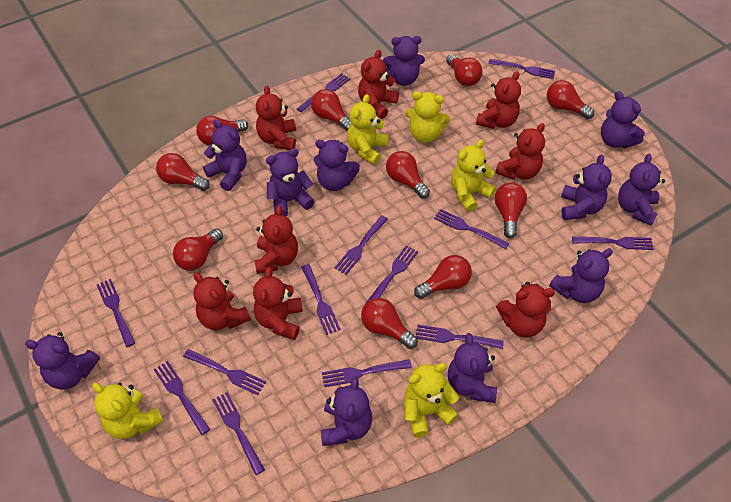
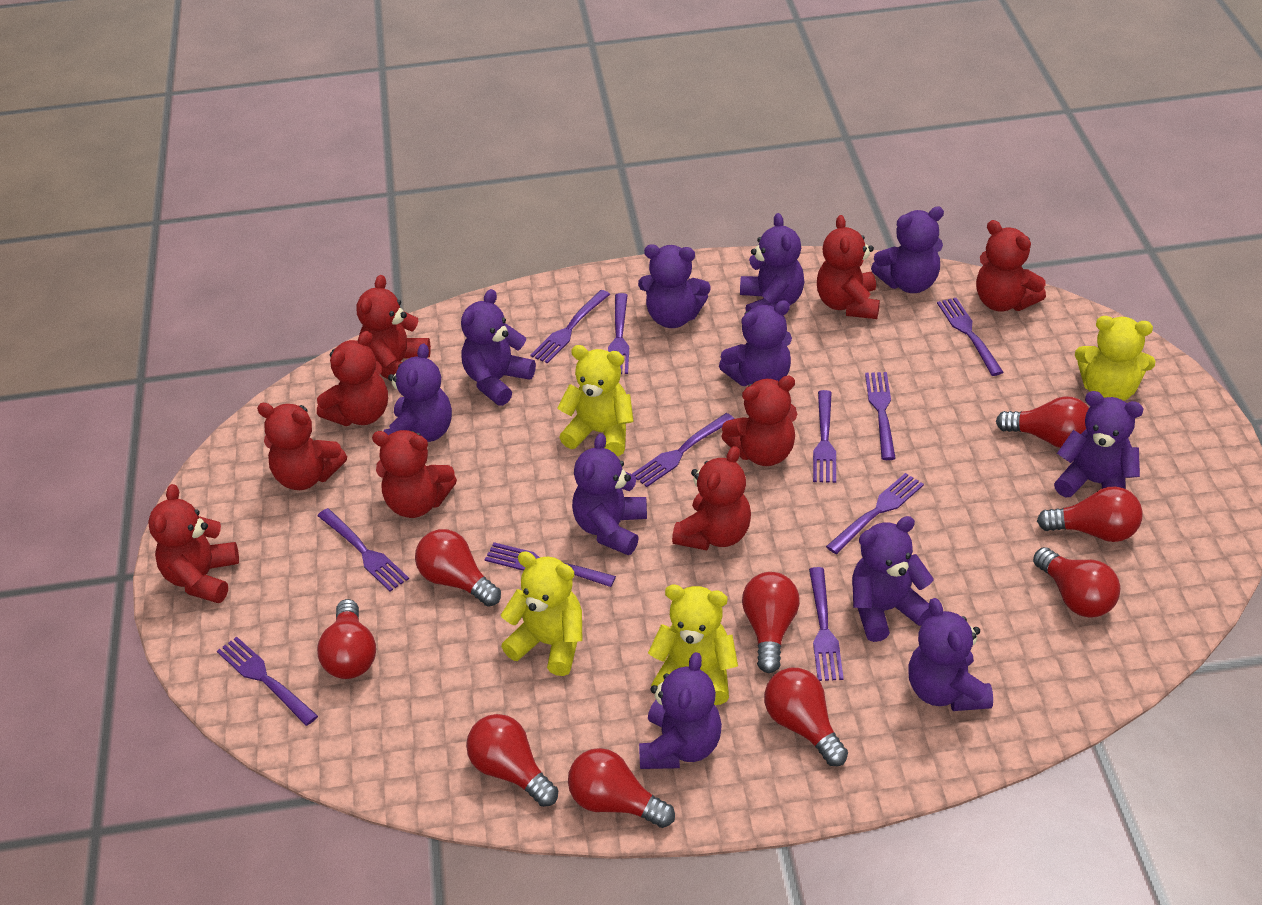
purple fork: [97,279,135,347] [154,361,210,435] [183,349,266,395] [213,392,265,475] [297,73,350,113] [301,264,341,335] [322,359,412,387] [334,215,388,275] [365,245,418,304] [416,325,504,349] [434,209,509,249] [488,59,555,79] [572,237,654,250] = 13 -> [217,637,318,726] [317,508,409,592] [485,542,616,587] [530,290,610,364] [608,293,629,374] [632,413,734,487] [809,567,844,681] [813,390,836,483] [826,473,924,554] [865,372,896,460] [937,298,1004,376] = 11
red light bulb: [156,153,210,191] [173,228,223,271] [196,116,248,146] [311,89,351,131] [361,298,418,349] [386,151,430,199] [414,255,472,299] [446,54,483,86] [495,182,527,238] [547,80,594,119] = 10 -> [317,599,376,679] [415,529,501,607] [466,714,558,807] [568,748,675,828] [742,572,800,673] [764,668,848,766] [996,396,1089,448] [1033,547,1121,618] [1037,487,1143,542] = 9
red teddy bear: [193,272,251,330] [253,267,303,340] [254,205,298,274] [256,85,296,150] [358,50,399,119] [476,71,521,129] [495,123,545,180] [496,282,555,337] = 8 -> [148,484,239,603] [257,403,347,490] [317,331,388,426] [356,275,431,379] [372,430,457,518] [672,446,751,550] [721,376,797,466] [817,215,880,319] [976,220,1046,312] = 9
yellow teddy bear: [92,383,164,439] [347,94,389,165] [404,363,459,438] [406,91,450,143] [451,140,496,212] = 5 -> [501,551,582,676] [557,345,634,456] [648,585,738,705] [1075,316,1155,401] = 4

